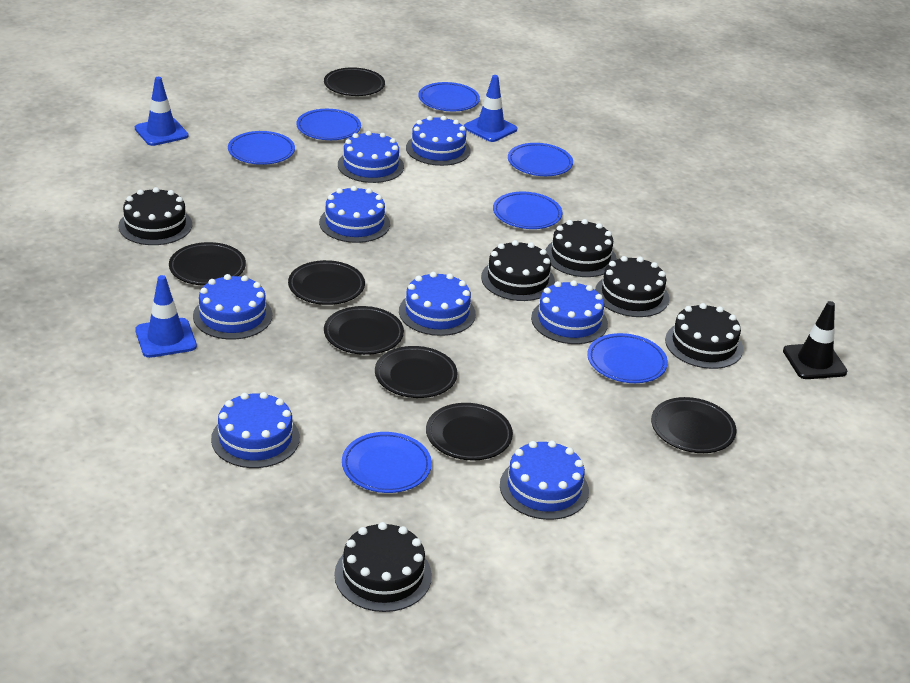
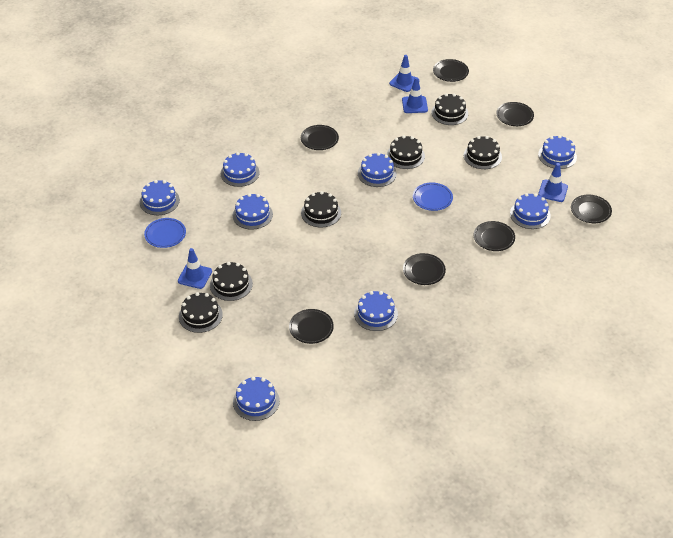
black traffic cone: [783,301,847,379] = 1 -> none = 0
blue plate: [228,131,295,165] [296,109,361,140] [342,432,432,493] [418,82,480,111] [493,192,562,229] [508,143,573,176] [587,333,668,383] = 7 -> [144,218,186,248] [413,182,453,211] = 2
blue traffic cone: [135,77,189,146] [135,275,197,358] [464,75,517,142] = 3 -> [178,248,212,289] [389,55,415,92] [402,77,428,113] [538,163,568,202] = 4

